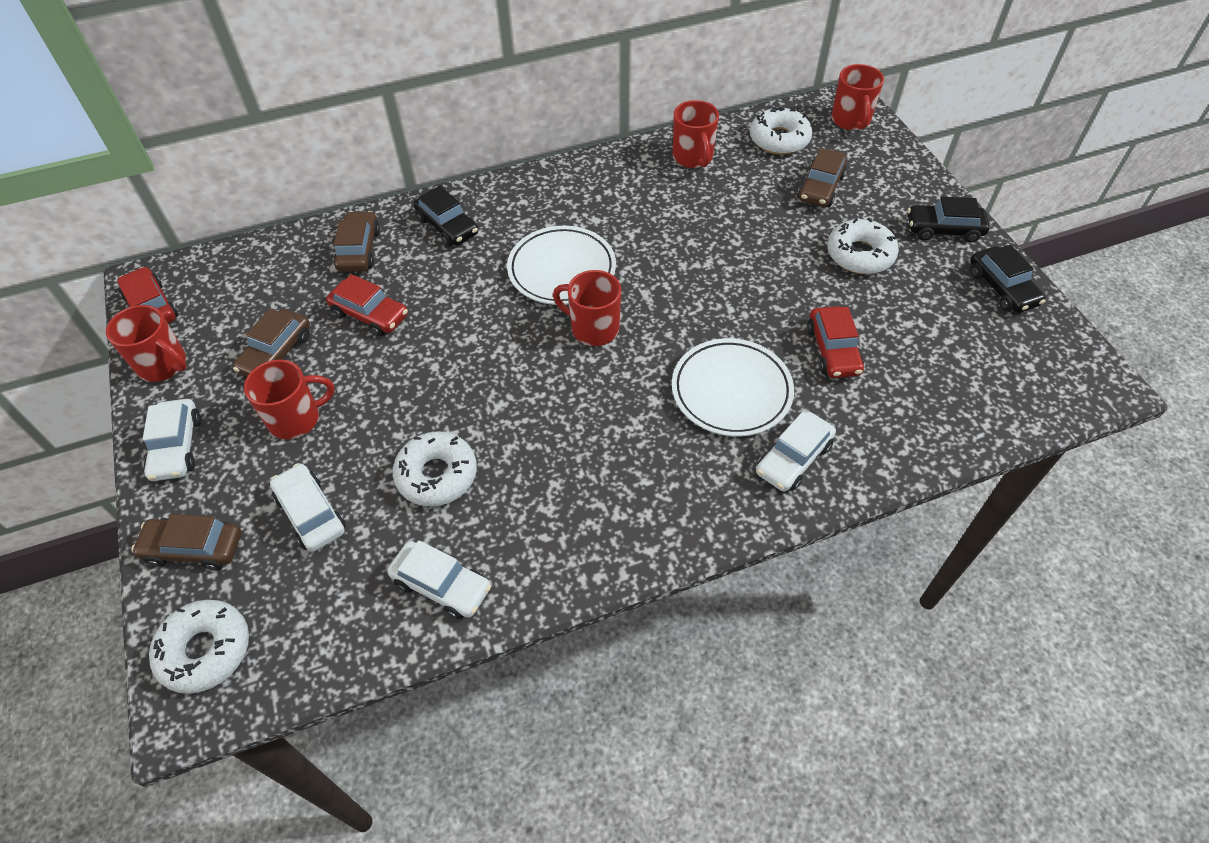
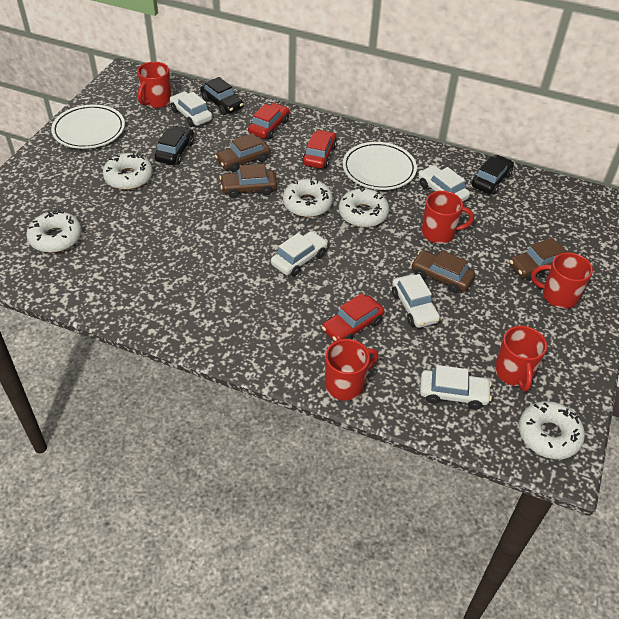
white car: [143,399,201,481] [270,463,346,552] [387,540,491,619] [756,411,836,492] = 4 -> [170,92,212,127] [271,231,328,276] [392,274,440,328] [418,165,470,202] [420,365,492,410] = 5
white donut: [149,600,249,694] [393,431,477,507] [750,107,813,155] [827,218,899,274] = 4 -> [26,210,82,253] [103,153,153,190] [283,178,333,217] [339,187,389,227] [519,401,585,459] = 5

